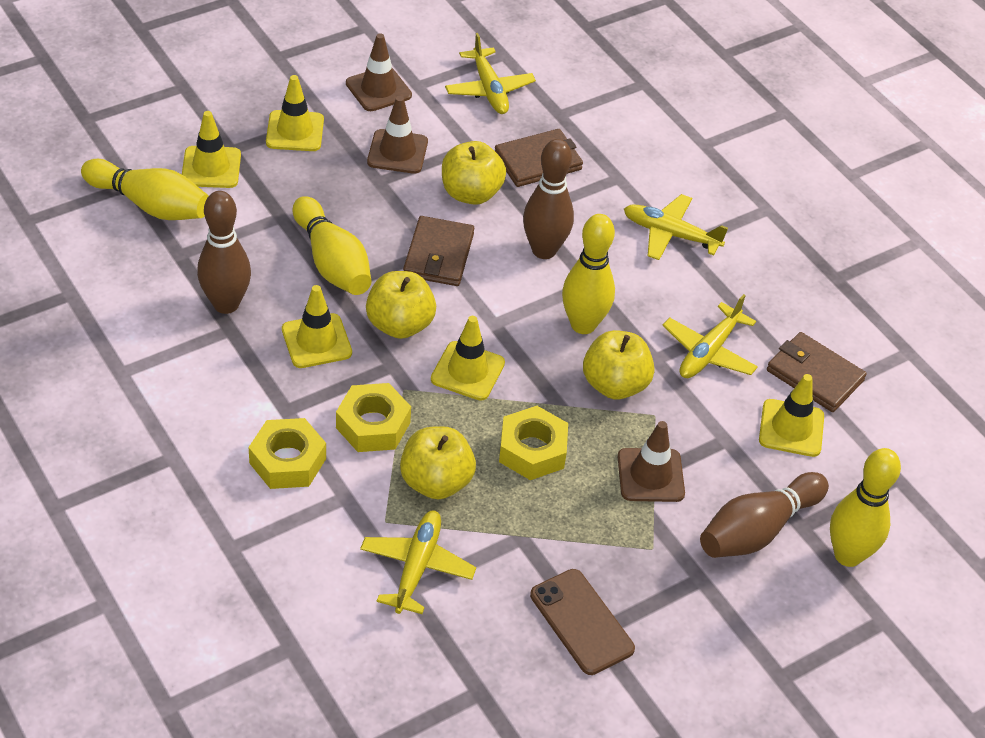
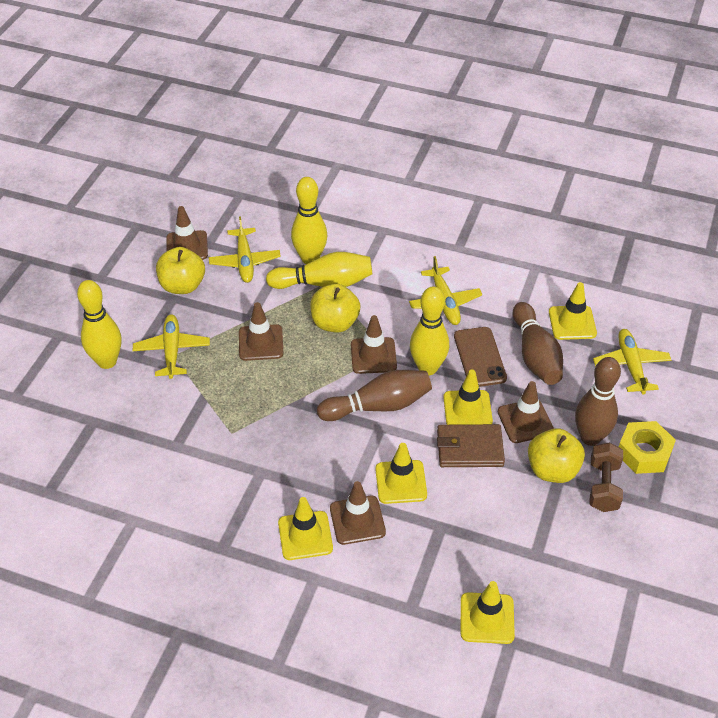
brown dumbbell: none = 0 -> [589,442,623,512] = 1
brown traffic cone: [346,33,412,111] [367,96,428,174] [618,421,685,502] = 3 -> [166,206,208,260] [239,302,284,361] [330,481,386,545] [351,315,397,374] [498,381,554,443] = 5
brown wallet: [403,216,474,286] [495,129,583,187] [767,332,867,412] = 3 -> [437,424,505,467] = 1
yellow apple: [366,271,436,339] [400,426,476,499] [442,141,506,205] [583,330,654,399] = 4 -> [156,247,205,294] [310,284,361,333] [528,428,585,483] = 3
yellow nut: [249,418,326,489] [336,383,411,452] [499,406,568,480] = 3 -> [619,421,676,474] = 1

